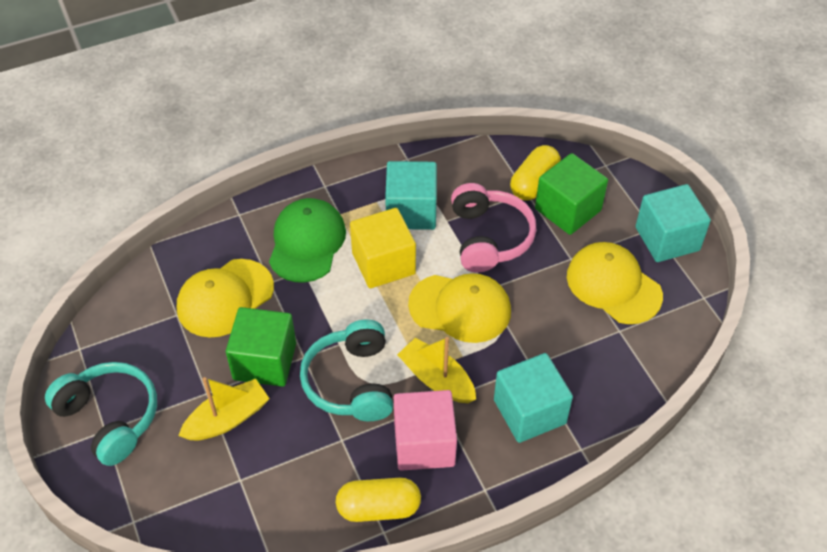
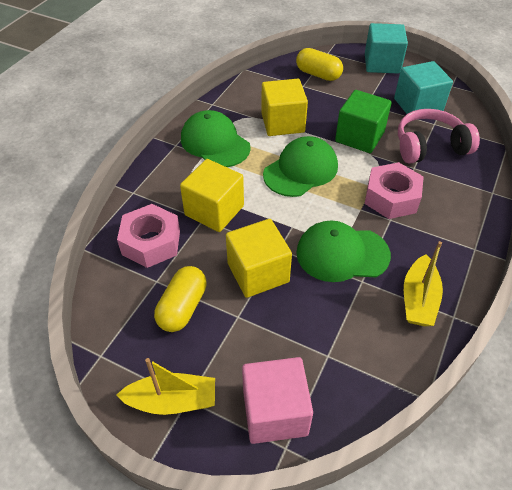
green cap: [269,198,346,283] = 1 -> [181,110,251,167] [263,136,338,197] [296,220,391,282] = 3
green cube: [226,307,296,387] [535,153,608,235] = 2 -> [335,90,392,153] = 1
pink nut: none = 0 -> [117,204,180,268] [365,162,424,219] = 2
turquoise cube: [385,161,437,230] [494,353,573,443] [635,184,711,262] = 3 -> [365,23,408,74] [394,61,453,114] = 2
turquoise headphones: [45,362,157,466] [300,320,393,421] = 2 -> none = 0
yellow cap: [177,259,274,338] [408,273,511,343] [567,242,663,324] = 3 -> none = 0
yellow cube: [350,208,416,288] = 1 -> [180,159,244,232] [226,219,292,298] [261,79,308,136] = 3

